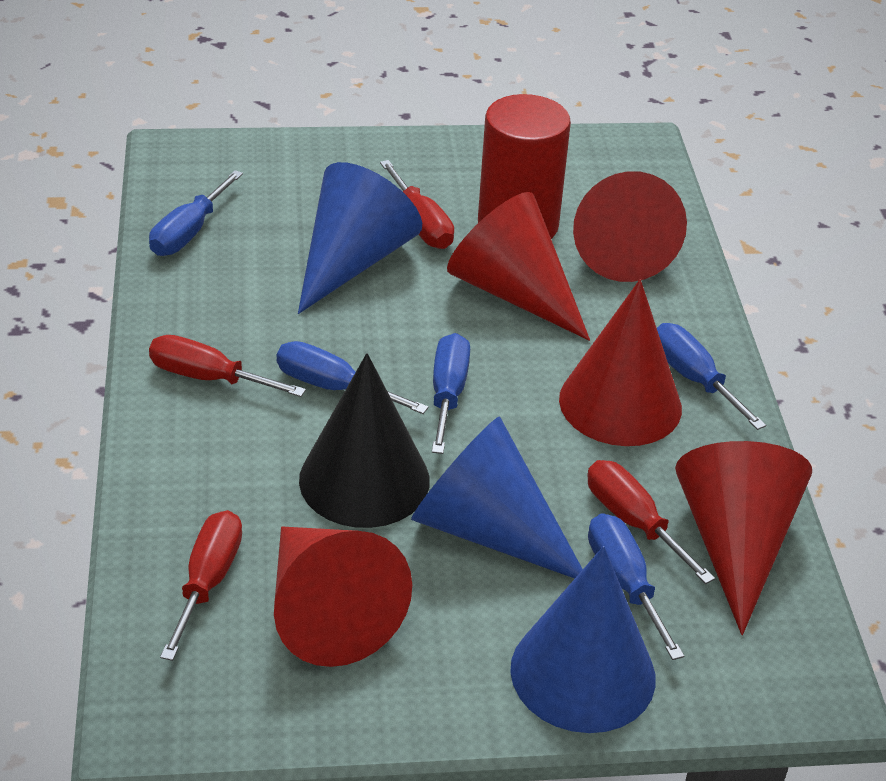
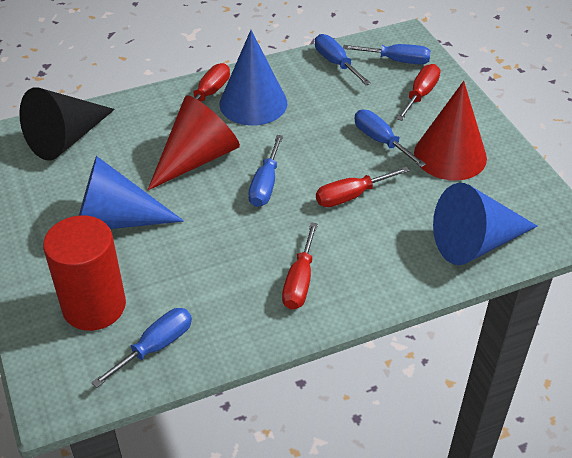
red cone: [274,527,412,667] [447,192,590,341] [559,279,682,446] [573,171,687,282] [675,441,812,635] = 5 -> [148,96,240,190] [414,81,487,181] = 2

